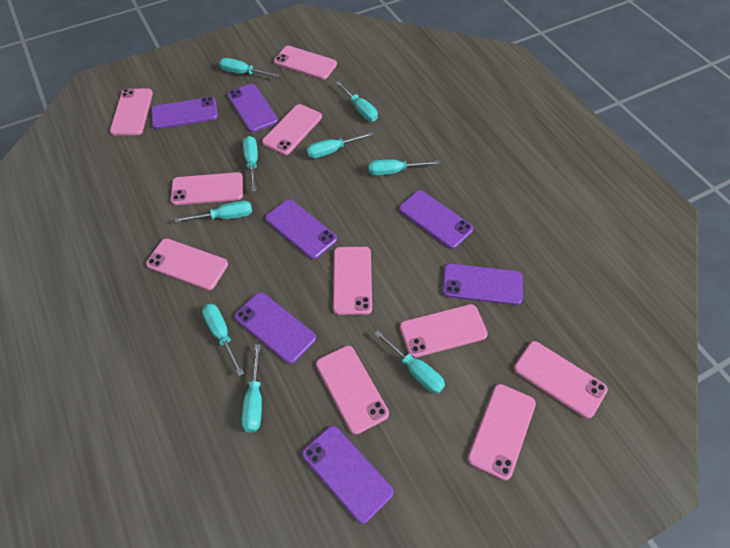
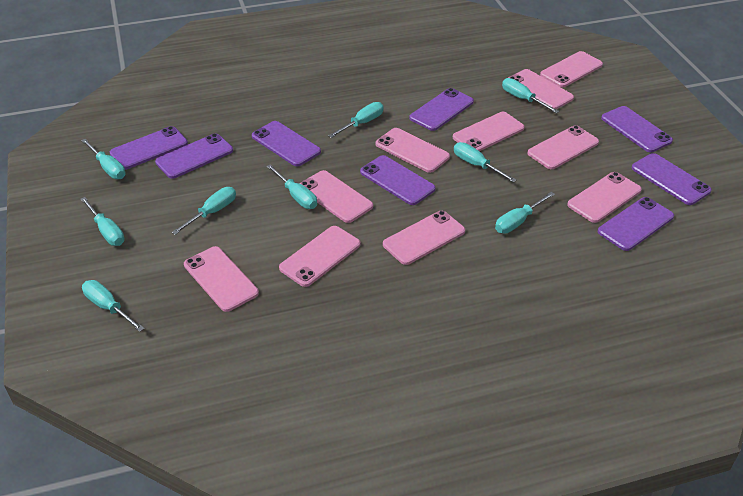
purple phone: [151,97,218,129] [227,84,278,132] [235,292,316,364] [265,199,337,259] [302,426,393,524] [399,190,473,249] [442,264,523,305] = 7 -> [110,126,188,170] [155,133,233,179] [252,121,321,166] [360,155,436,205] [409,88,474,131] [598,197,674,251] [601,106,673,152] [632,153,712,205] = 8

